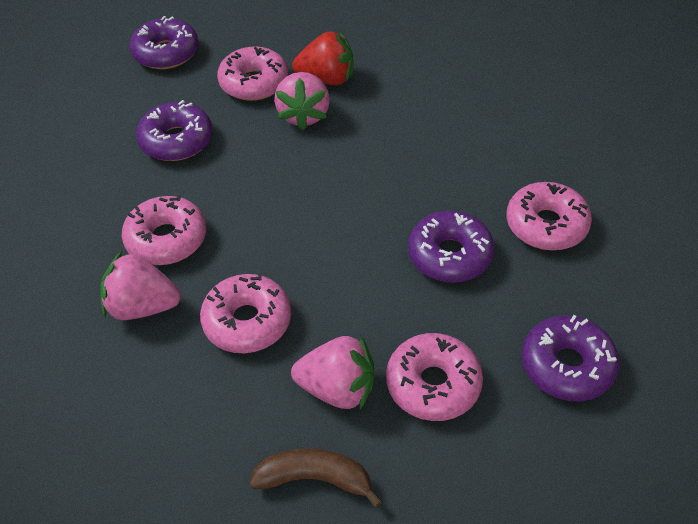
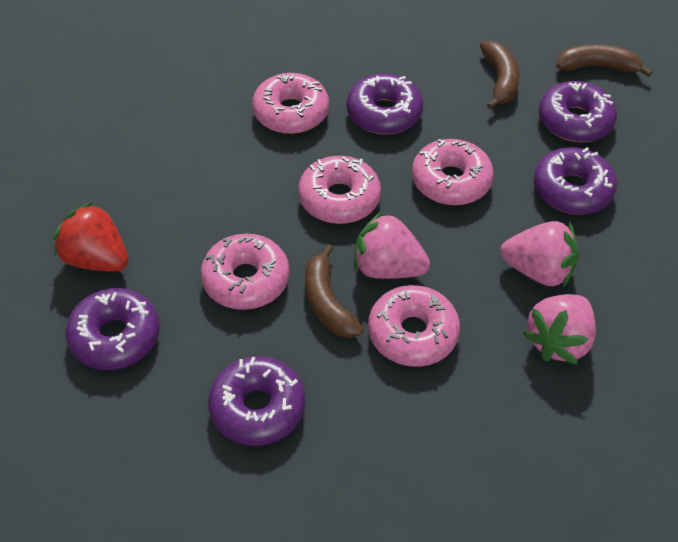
brown banana: [249,449,383,508] = 1 -> [305,244,364,338] [480,41,520,110] [556,44,652,77] = 3
purple donut: [130,16,199,69] [136,100,213,161] [408,211,494,282] [522,315,620,401] = 4 -> [65,288,160,370] [208,356,306,446] [346,74,423,135] [533,147,617,215] [538,81,617,142] = 5

